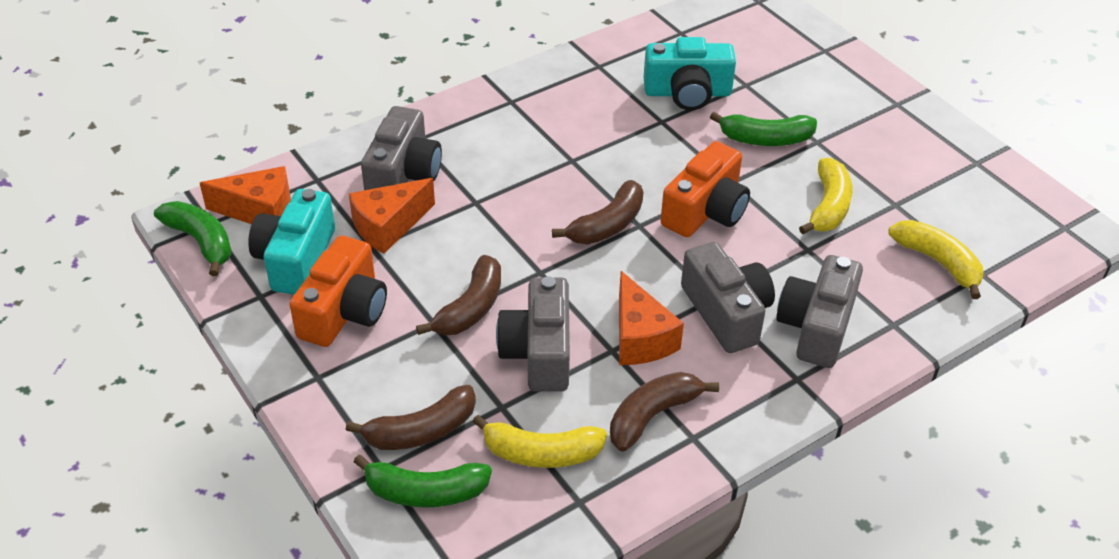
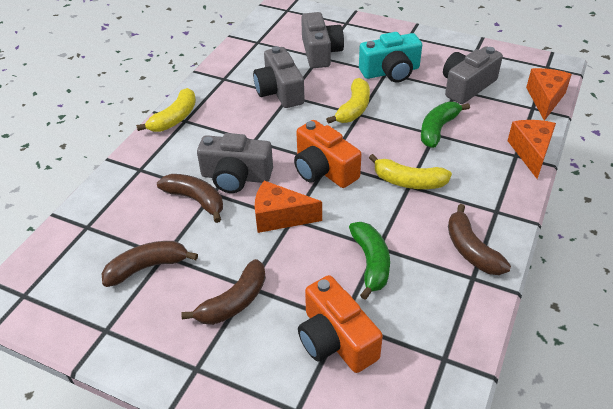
green banana: [154,201,232,276] [354,454,492,508] [710,112,817,146] = 3 -> [349,222,390,300] [421,102,470,148] = 2
turquoise camera: [248,189,335,295] [644,37,736,110] = 2 -> [359,32,422,83] = 1

